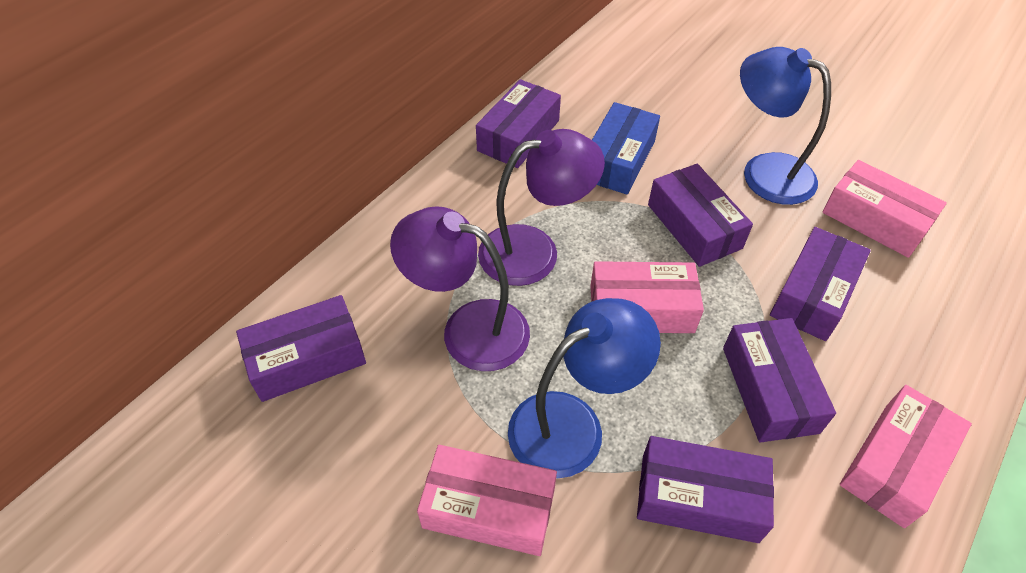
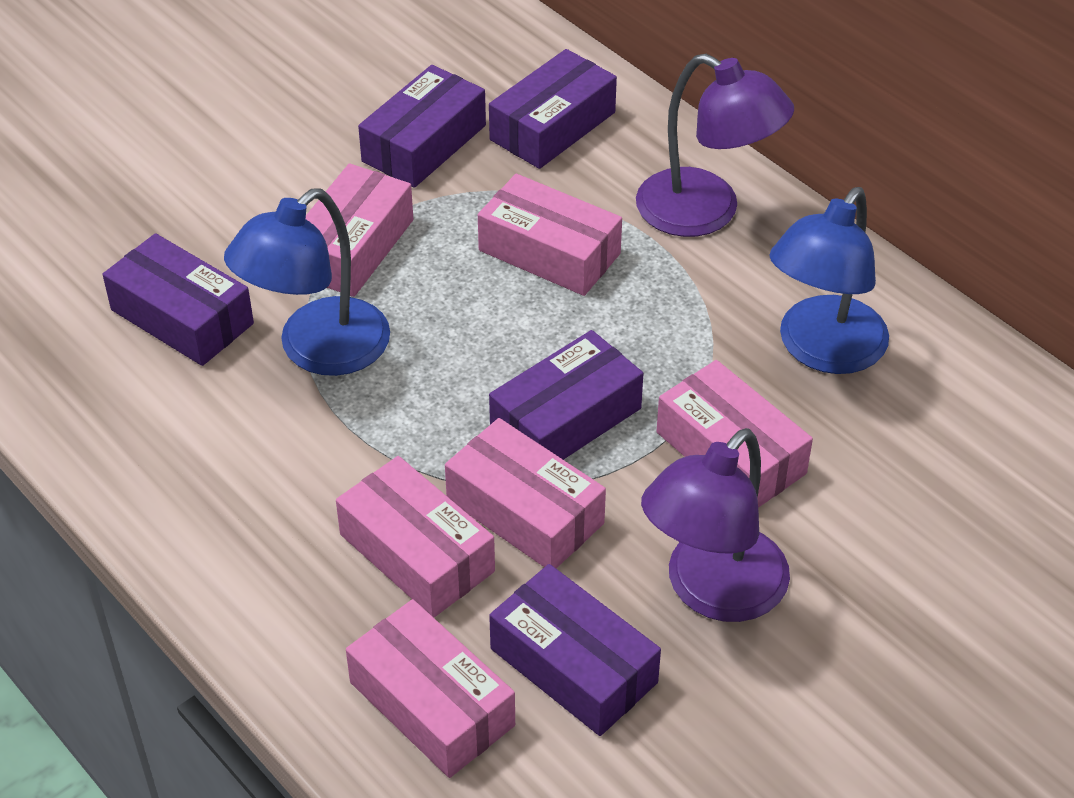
blue box: [592,102,660,195] = 1 -> none = 0
pink box: [417,445,557,556] [590,261,704,333] [823,160,947,258] [840,385,972,528] = 4 -> [306,163,413,297] [336,456,495,618] [346,599,515,778] [445,418,606,568] [478,174,622,296] [656,360,813,508] = 6
purple box: [236,295,366,402] [476,79,561,168] [637,436,774,543] [648,164,753,267] [723,318,836,443] [770,227,871,341] = 6 -> [103,233,254,366] [358,65,486,188] [489,49,617,169] [489,330,643,460] [489,564,661,736] = 5

